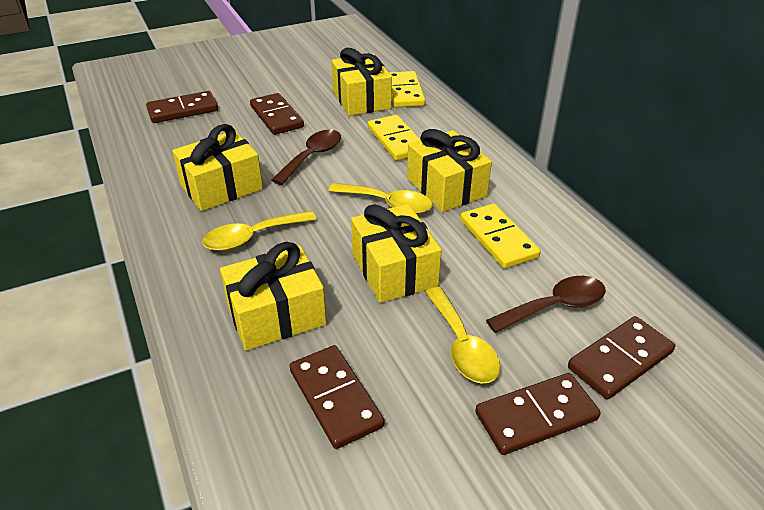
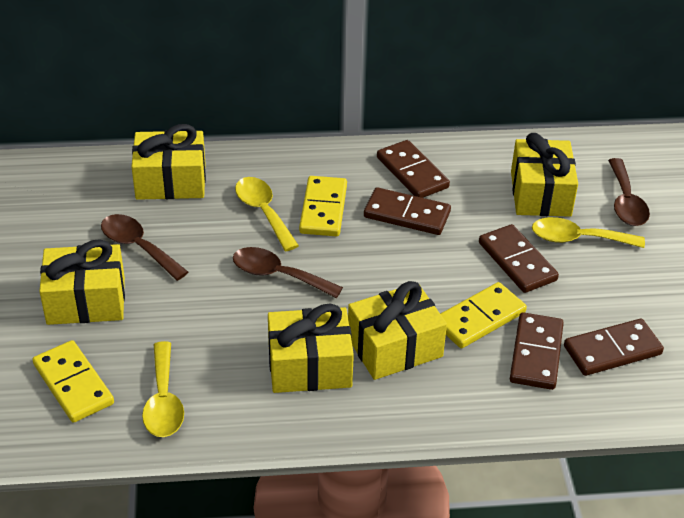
brown spoon: [271,130,341,185] [486,276,606,333] = 2 -> [101,214,188,281] [233,247,343,298] [608,158,650,226] = 3

